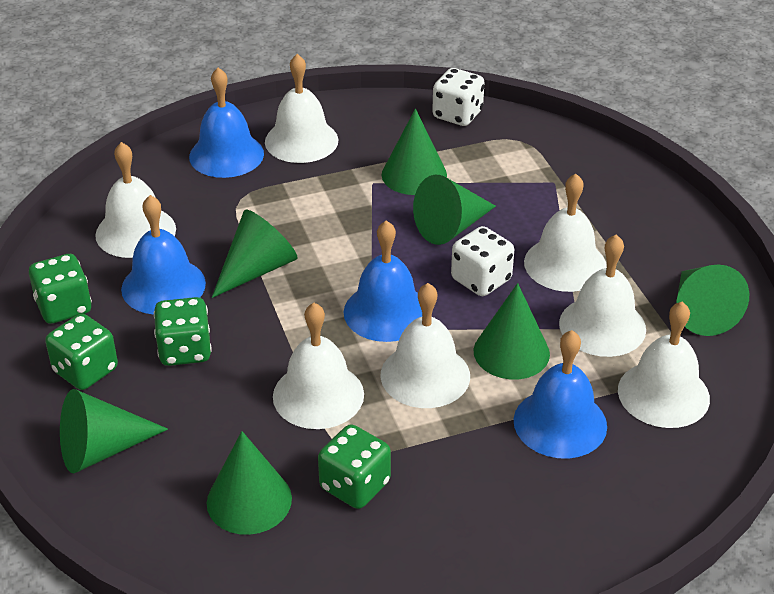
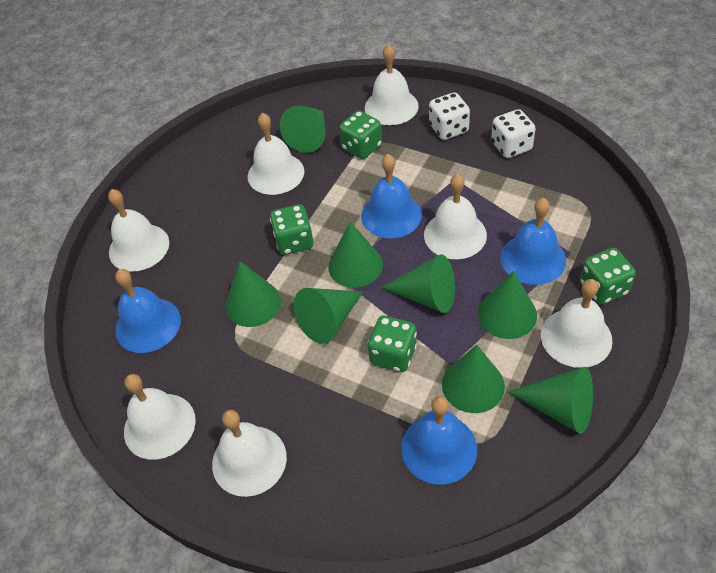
green cone: [60,389,168,474] [207,431,292,535] [212,210,297,298] [381,109,447,195] [413,175,496,245] [474,283,550,379] [676,264,749,336] = 7 -> [225,261,281,327] [280,105,325,153] [294,288,363,344] [328,222,383,288] [381,254,455,313] [442,345,505,413] [478,271,537,339] [508,367,593,434] = 8

